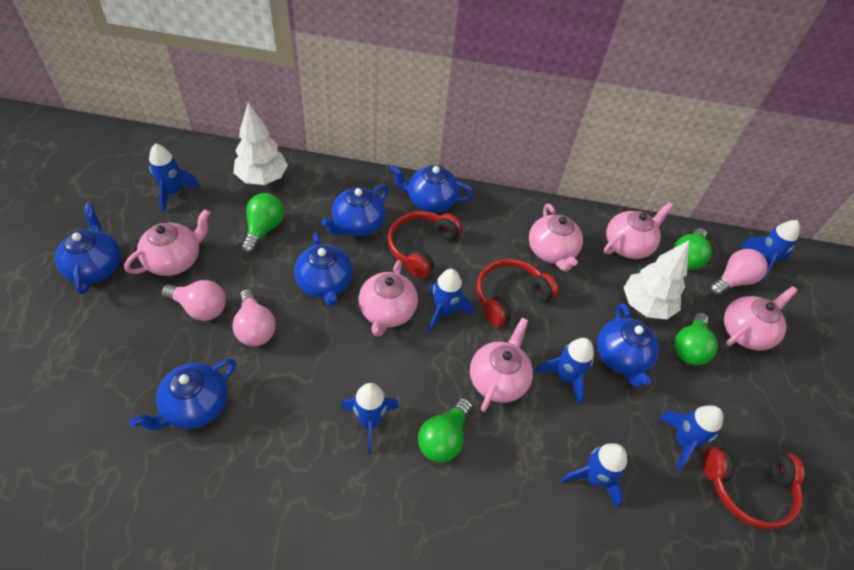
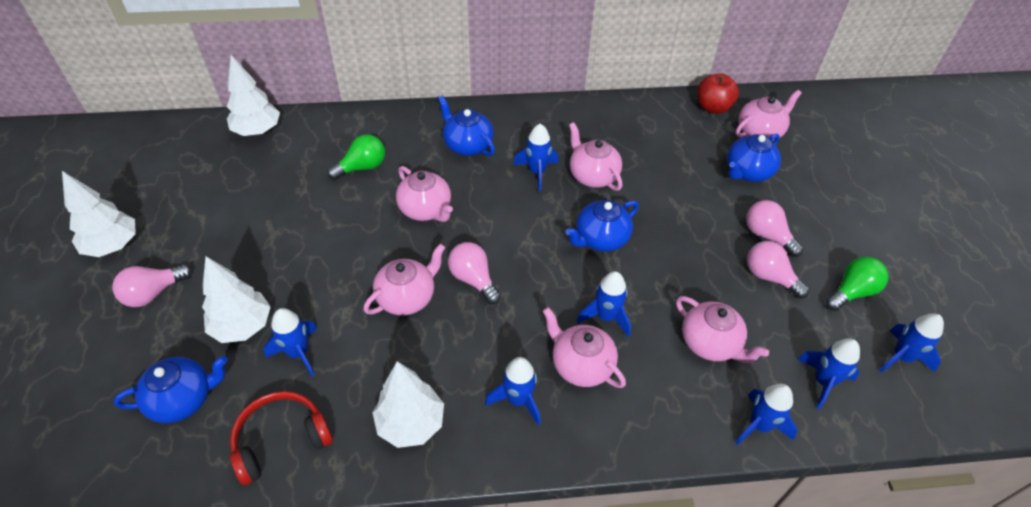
blue teapot: [55,204,121,294] [130,359,236,430] [294,233,353,306] [321,184,388,236] [390,165,473,213] [597,303,659,387] = 6 -> [114,356,228,423] [438,96,495,156] [565,200,639,252] [727,134,781,182] = 4
green light bulb: [241,193,284,254] [418,398,472,463] [674,228,712,270] [674,313,718,365] = 4 -> [327,134,385,180] [826,257,889,311] = 2
pink light bulb: [161,280,226,321] [232,289,276,346] [709,249,768,296] = 3 -> [112,264,192,307] [448,242,501,304] [746,200,804,257] [747,241,810,299] = 4
red apple: none = 0 -> [697,73,739,114] = 1
red headphones: [388,211,462,278] [476,259,559,327] [703,447,805,530] = 3 -> [230,391,333,485] = 1
white tree: [234,103,288,185] [623,240,689,319] = 2 -> [62,171,136,257] [202,256,271,343] [227,55,280,136] [372,361,444,448] = 4

